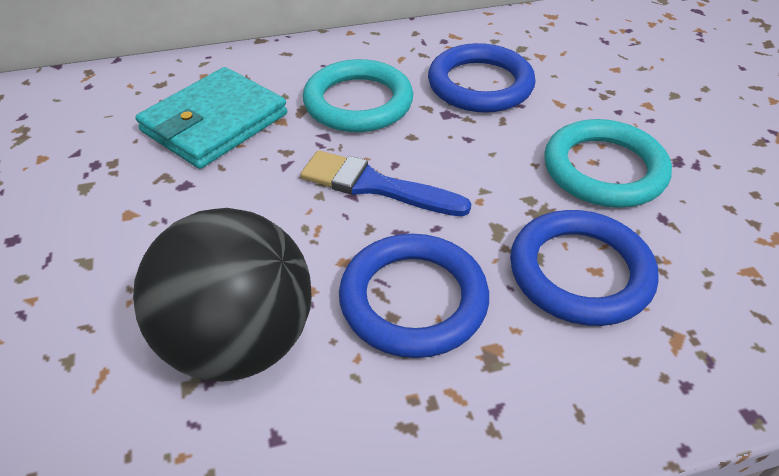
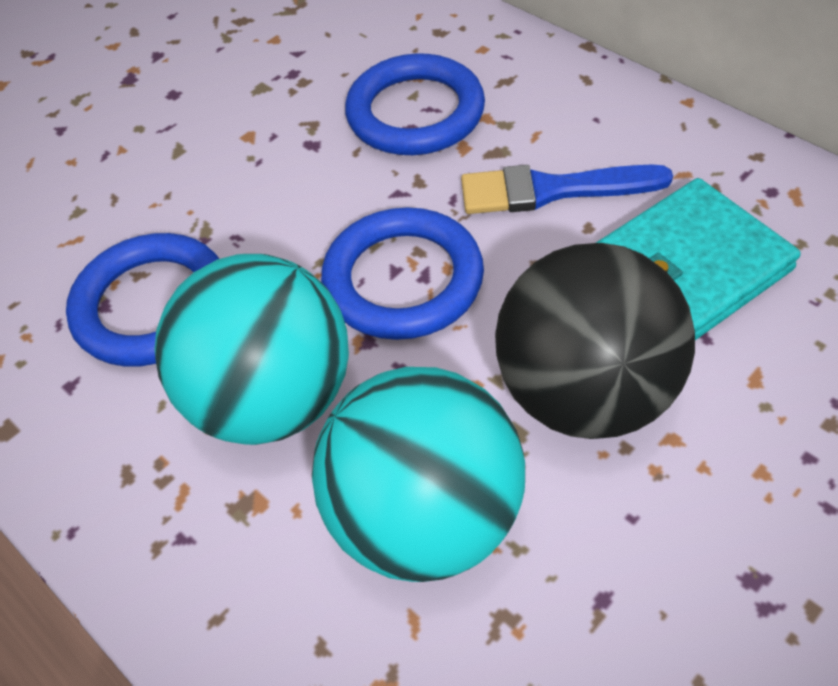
turquoise ball: none = 0 -> [154,254,349,445] [312,367,525,582] = 2
turquoise ring: [303,59,413,132] [544,119,672,208] = 2 -> none = 0

